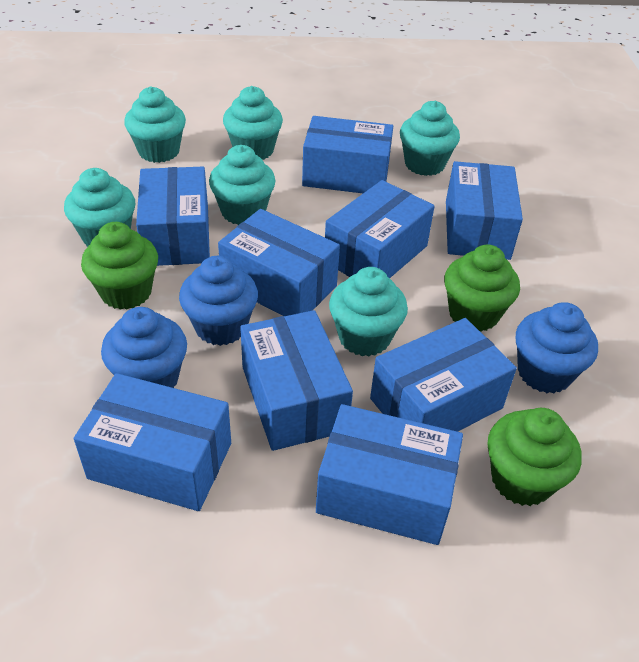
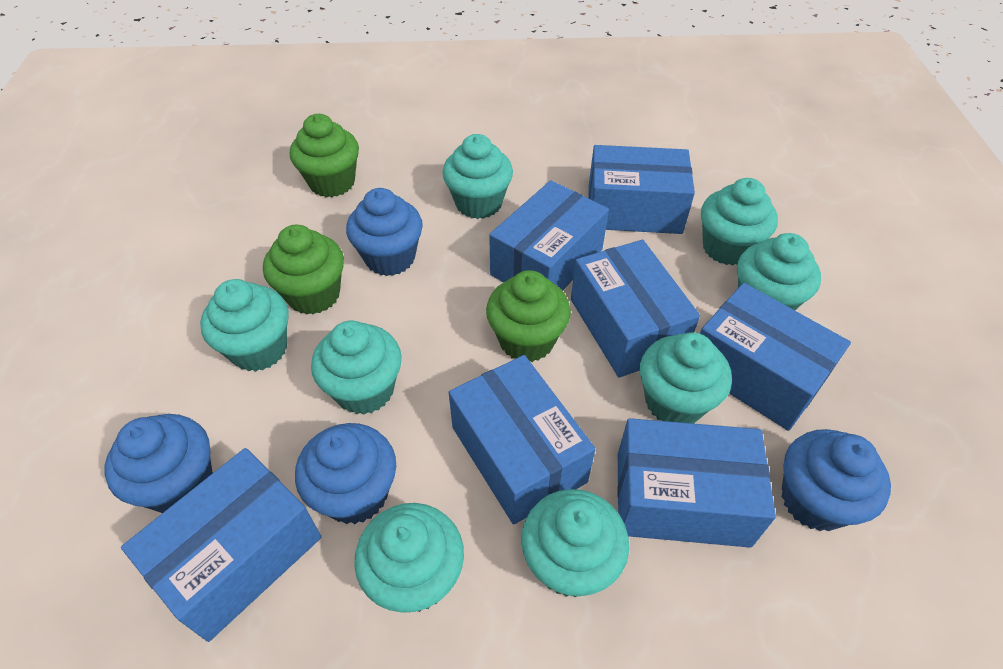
blue box: [74,373,231,511] [136,167,210,266] [218,209,340,316] [240,310,353,451] [302,116,393,193] [316,404,463,545] [325,180,435,278] [370,318,517,432] [446,161,523,260] = 9 -> [121,448,322,642] [449,355,596,525] [489,180,609,291] [571,240,700,377] [588,145,695,234] [617,418,776,548] [700,283,851,431] = 7
blue cupcake: [101,307,187,388] [179,256,258,346] [516,302,598,394] = 3 -> [105,414,213,513] [295,423,396,524] [346,188,423,276] [782,429,891,531] = 4
turquoise cupcake: [64,168,135,247] [124,87,186,163] [209,145,275,225] [223,86,283,160] [329,267,408,356] [400,101,460,176] = 6 -> [200,279,289,372] [311,321,402,415] [354,503,464,613] [442,134,513,219] [521,489,629,597] [640,332,732,424] [701,178,778,266] [737,233,821,310] = 8

